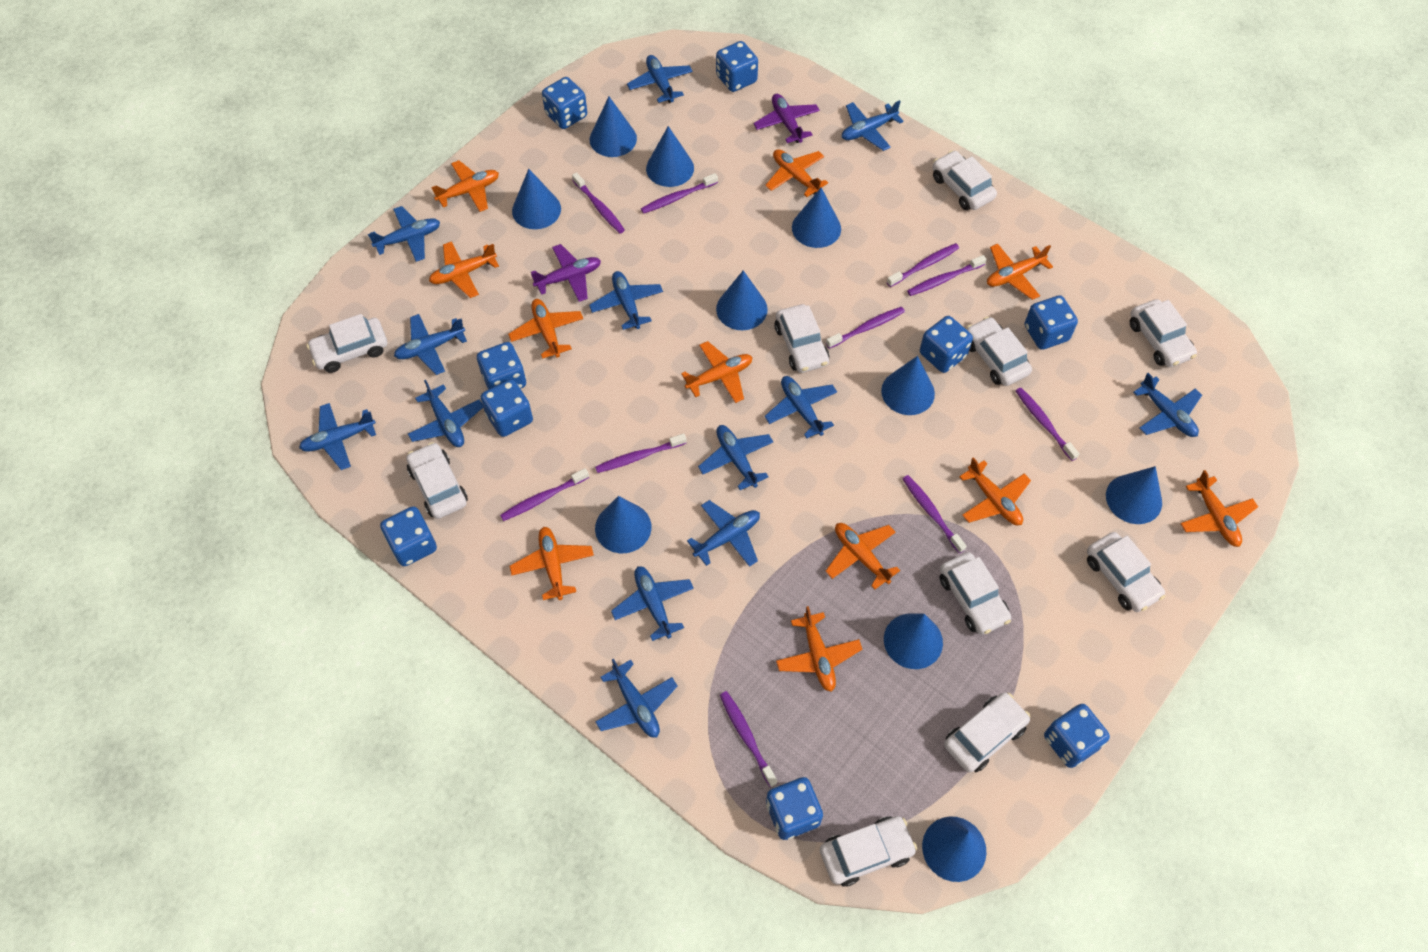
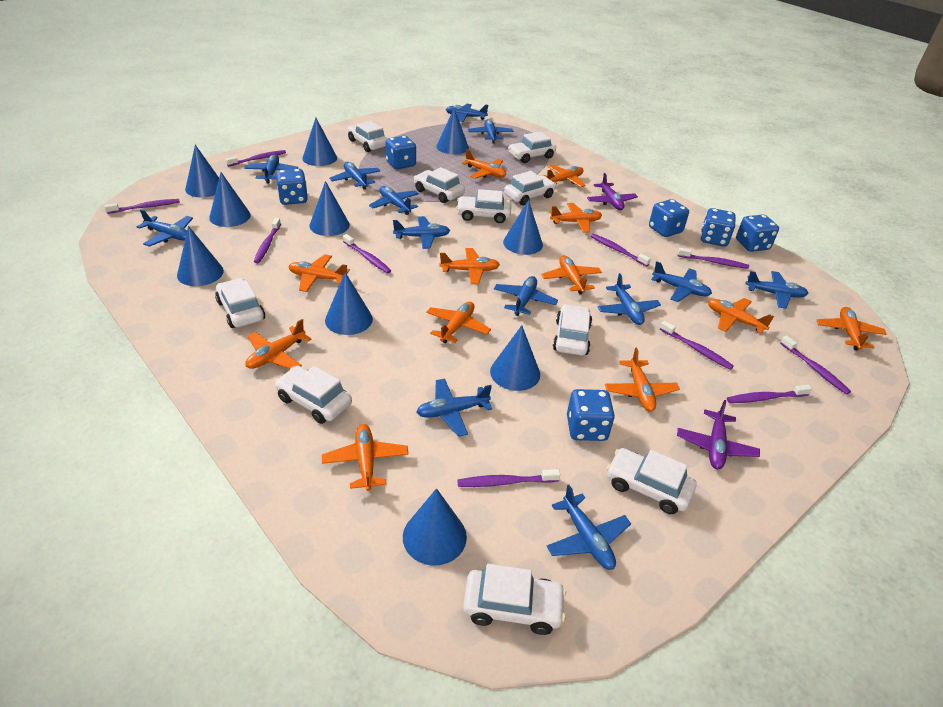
blue dice: [380,506,437,566] [477,342,526,390] [481,379,533,437] [542,77,587,129] [716,41,758,92] [766,777,823,840] [920,316,973,373] [1025,295,1078,350] [1044,704,1110,768] = 9 -> [276,169,308,205] [386,136,416,169] [567,389,615,441] [649,199,689,237] [701,208,736,247] [736,214,779,252] = 6
orange plane: [429,241,499,298] [431,160,499,212] [508,299,583,359] [510,527,594,600] [681,341,752,403] [765,149,828,197] [776,606,862,692] [825,523,900,590] [959,457,1031,525] [987,244,1053,300] [1180,470,1258,547] = 11 -> [245,319,312,369] [288,254,350,292] [322,424,409,491] [426,301,491,343] [439,248,500,284] [462,149,506,179] [541,255,602,294] [542,164,586,187] [550,203,602,233] [605,347,680,412] [708,298,774,333] [817,307,887,350] = 12

